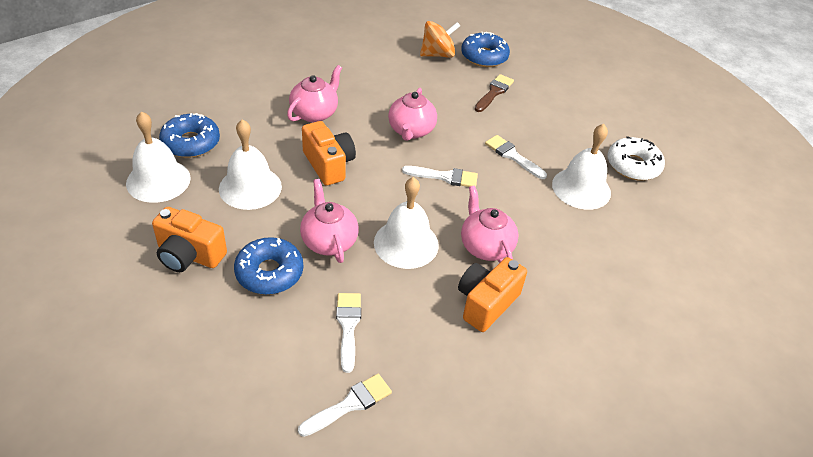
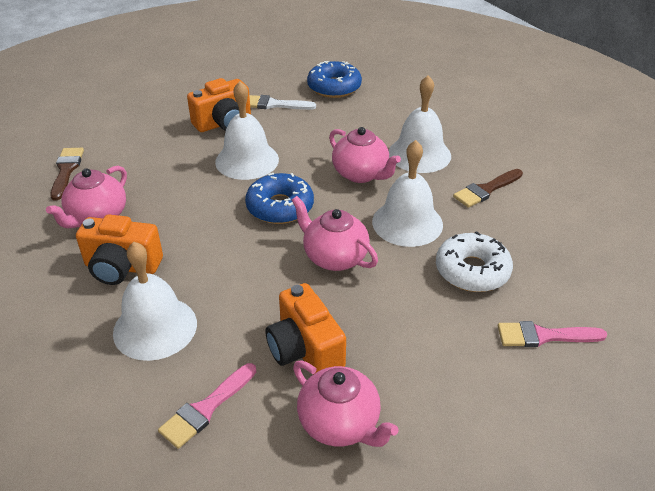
blue donut: [159,113,220,158] [234,237,303,295] [461,32,510,67] = 3 -> [245,173,314,224] [307,61,362,98] = 2
brown brush: [475,74,514,112] = 1 -> [50,148,84,201] [453,169,523,208] = 2
orange spinning top: [420,21,460,58] = 1 -> none = 0
pink brush: none = 0 -> [158,363,256,449] [498,321,607,347] = 2
white brush: [298,374,392,437] [336,293,361,373] [402,166,478,187] [485,135,547,179] = 4 -> [249,95,316,110] = 1

